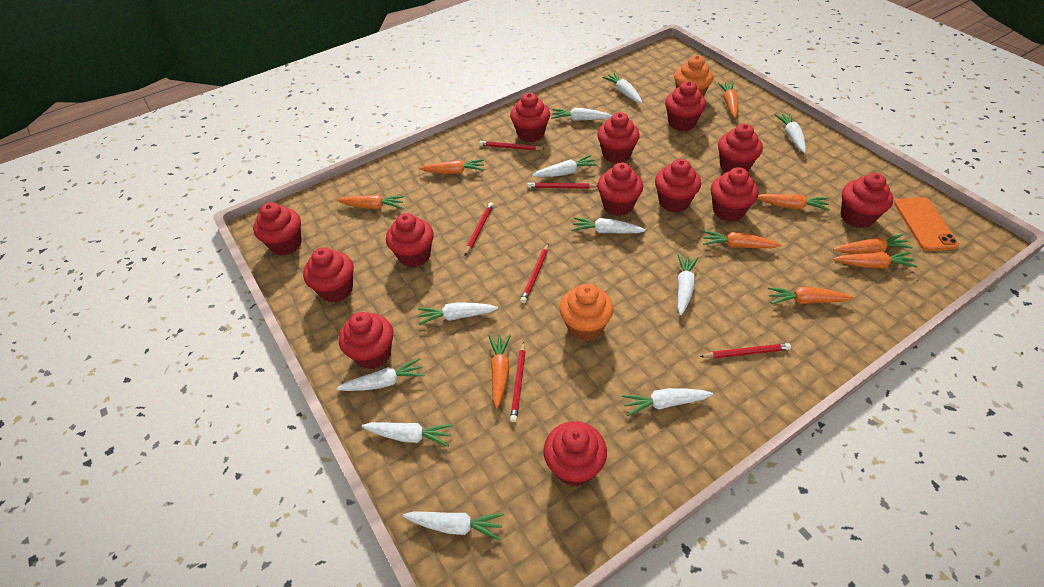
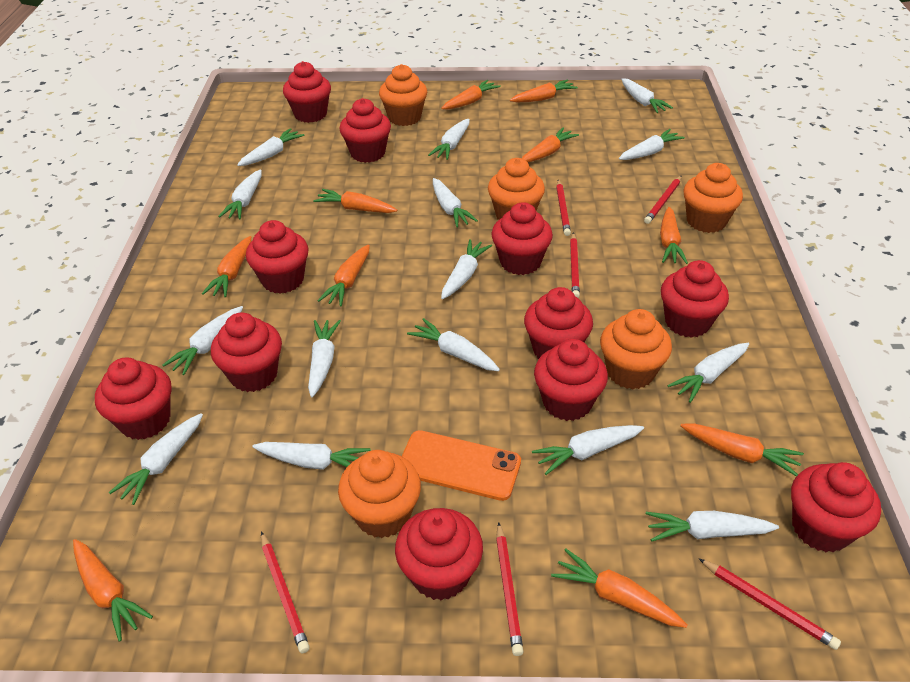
orange carrot: [337,195,405,209] [419,159,484,174] [489,334,511,409] [703,231,781,248] [718,82,738,118] [757,194,830,211] [768,287,854,304] [833,234,913,254] [833,252,918,269] = 9 -> [73,539,153,642] [202,236,251,297] [313,189,397,213] [317,245,370,307] [441,80,501,110] [510,80,578,102] [522,128,579,162] [551,549,687,628] [660,207,688,264] [680,423,804,477] = 10
orange cupcake: [560,284,613,341] [674,55,713,97] = 2 -> [338,450,421,538] [379,64,427,126] [488,158,545,220] [600,309,672,389] [683,163,743,233] = 5
red cupcake: [253,202,302,256] [303,247,354,303] [339,312,394,369] [386,213,434,268] [510,93,550,142] [543,421,607,487] [597,112,640,163] [597,163,643,216] [655,159,701,212] [665,81,706,131] [710,167,758,222] [718,124,763,172] [841,173,893,228] = 13 -> [95,358,171,440] [211,313,282,392] [246,220,309,294] [283,61,331,123] [339,98,391,163] [395,508,483,600] [491,202,553,275] [524,287,593,359] [534,339,608,421] [661,260,729,338] [791,462,881,552] = 11
white carrot: [336,358,424,391] [362,422,453,447] [403,511,504,541] [418,302,498,325] [532,155,597,177] [551,108,612,121] [572,217,645,233] [602,72,642,103] [622,388,713,416] [678,254,698,315] [775,113,806,153] = 11 -> [109,413,203,505] [163,306,243,375] [218,169,262,220] [237,128,304,166] [252,442,370,470] [308,320,341,397] [407,318,500,371] [428,119,470,160] [433,178,478,228] [441,239,492,299] [532,425,644,475] [619,129,685,160] [621,78,673,113] [646,511,779,542] [667,343,749,403] = 15

